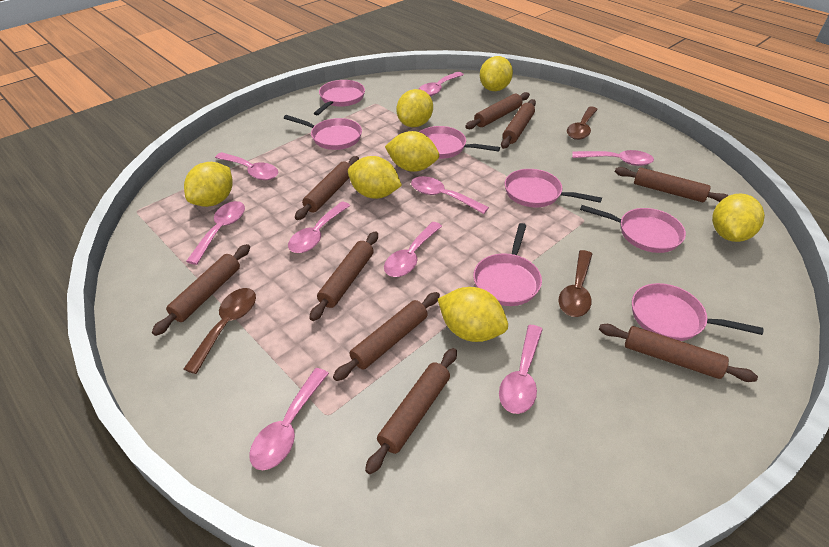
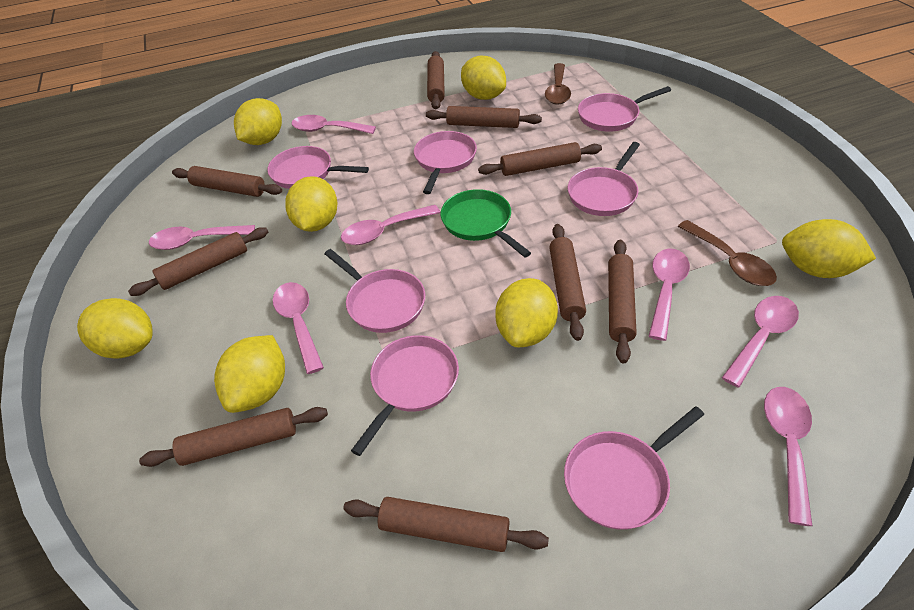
brown spoon: [183,288,256,374] [559,250,592,317] [567,106,598,140] = 3 -> [545,63,571,105] [678,220,777,286] = 2
green pan: none = 0 -> [441,189,531,257] = 1
pink spoon: [186,201,245,265] [215,152,278,180] [249,368,329,470] [288,201,350,253] [384,222,442,277] [411,176,489,214] [419,72,464,96] [499,325,543,414] [572,150,654,166] = 9 -> [149,225,255,250] [273,282,324,374] [291,115,376,134] [341,205,440,245] [649,248,690,341] [722,296,799,387] [764,387,812,526] = 7

